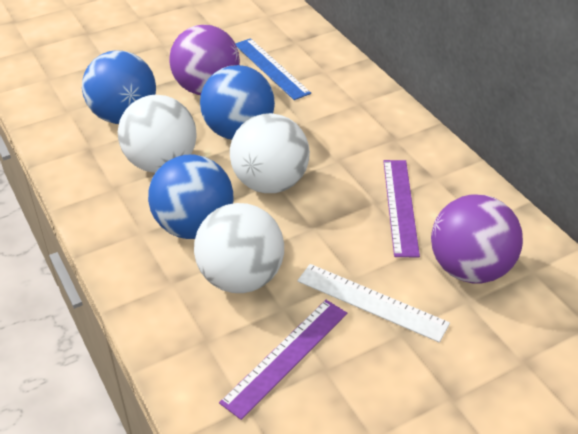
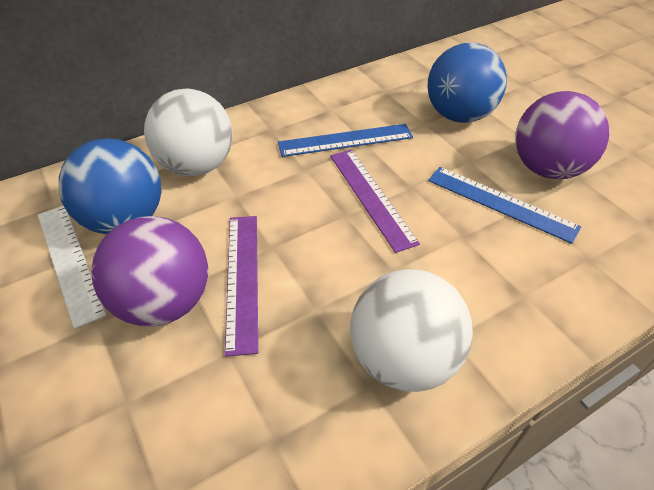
blue ball: [82,50,156,124] [148,154,233,239] [200,65,275,140] = 3 -> [59,139,162,234] [428,43,507,123] = 2
blue ruler: [235,38,311,100] = 1 -> [278,124,413,157] [428,167,581,244] = 2
white ball: [118,95,197,173] [194,203,284,293] [230,113,310,193] = 3 -> [144,89,232,176] [350,269,473,392] = 2

